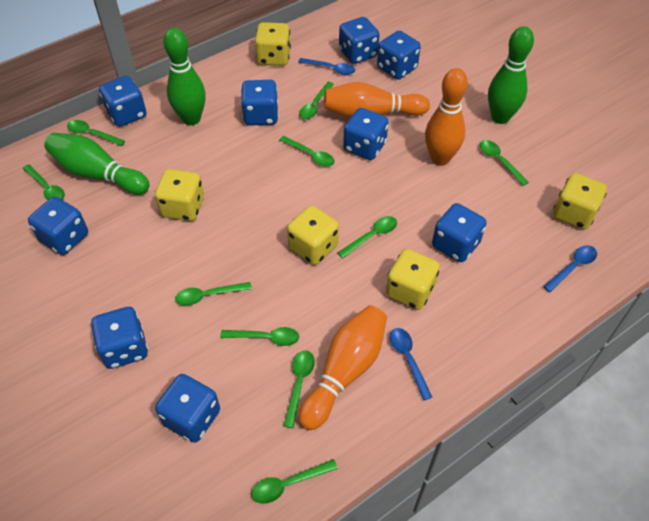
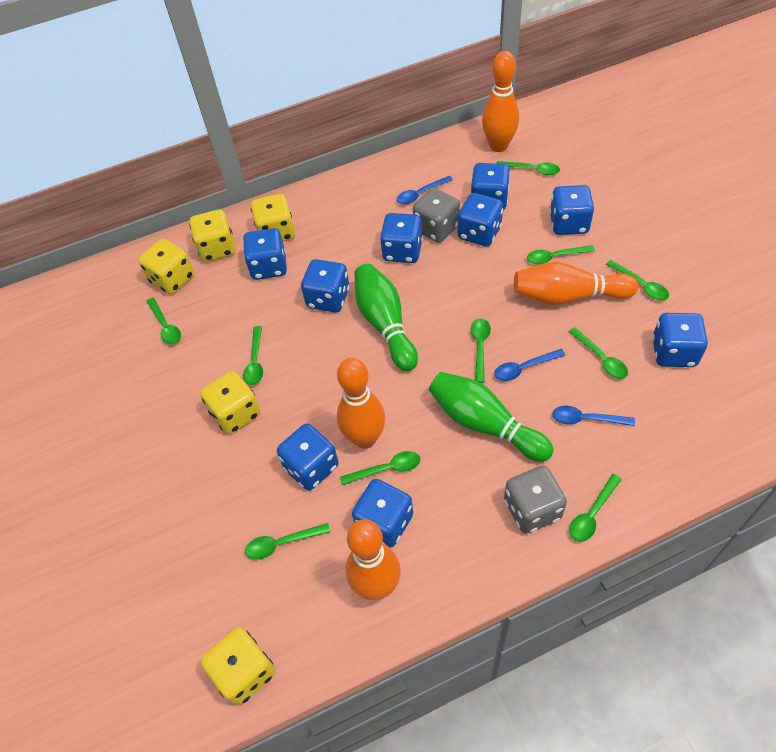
green bowling pin: [44,133,150,195] [163,28,206,125] [488,26,534,124] = 3 -> [354,264,418,371] [429,372,554,462] = 2
grey dice: none = 0 -> [413,188,460,243] [504,466,567,534] = 2
orange bowling pin: [299,305,387,430] [324,82,430,118] [425,68,468,166] = 3 -> [337,358,385,449] [345,519,401,600] [482,51,519,152] [514,262,638,305] = 4

